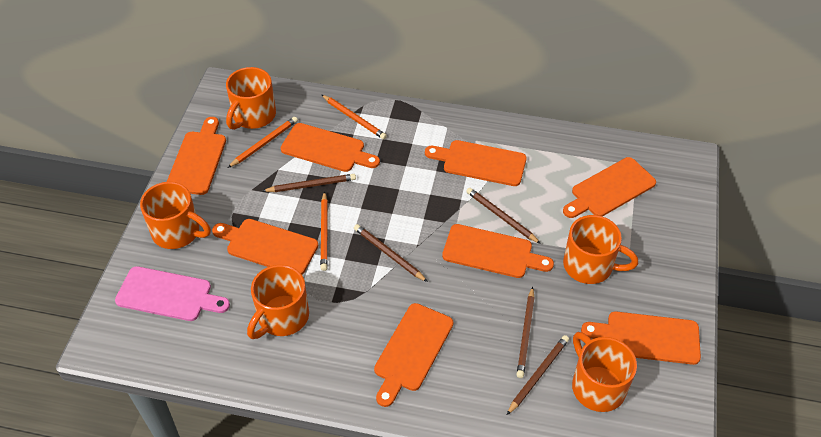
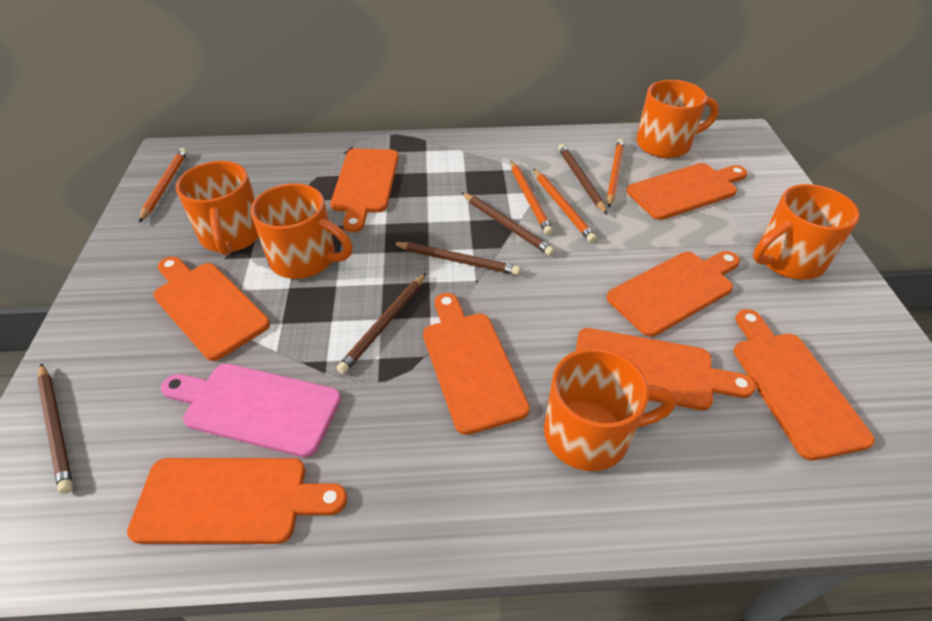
orange pencil: [228,117,298,168] [320,191,328,271] [322,95,387,139] = 3 -> [139,148,188,222] [511,160,553,235] [534,169,597,243] [607,139,625,208] = 4

